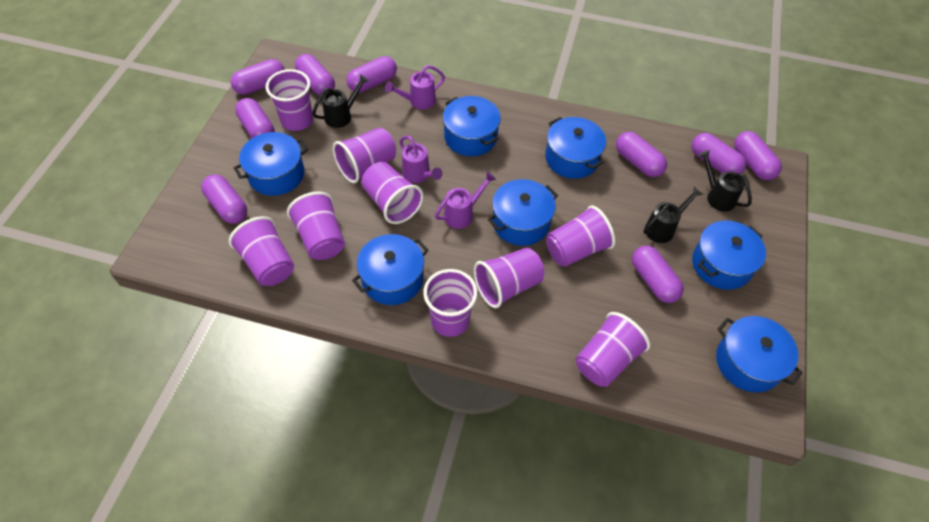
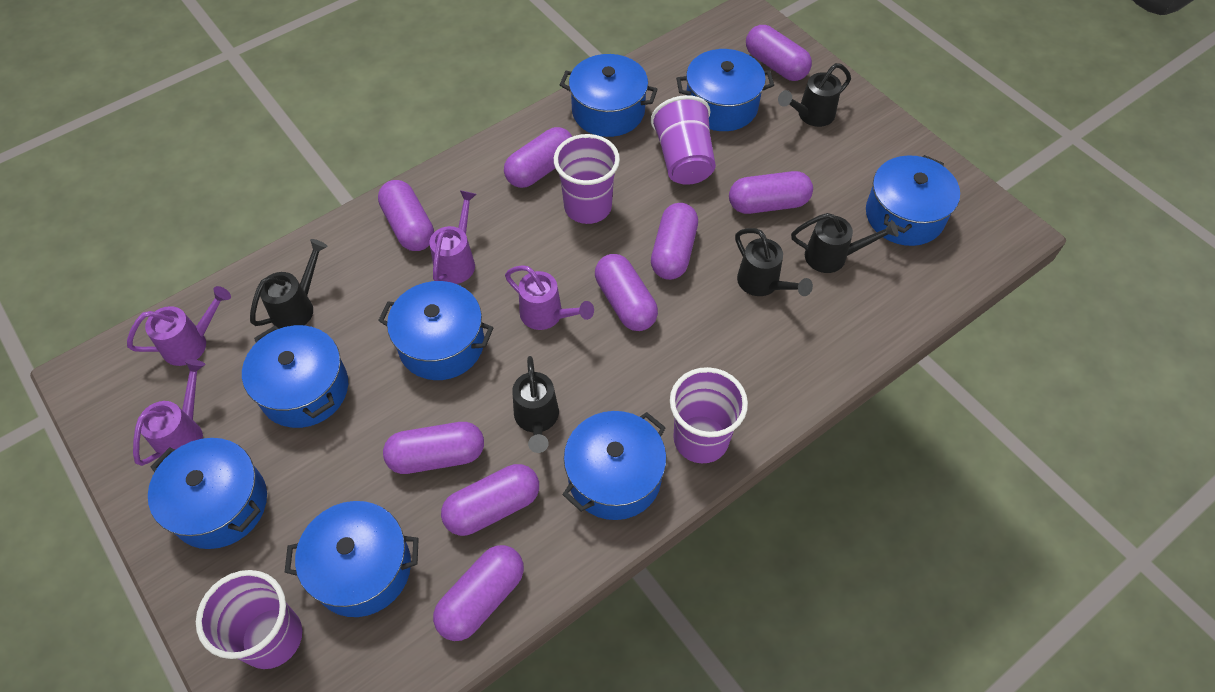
black watering can: [312,74,369,128] [644,187,703,243] [699,150,752,212] = 3 -> [250,239,328,329] [512,356,559,453] [735,228,813,296] [778,63,851,127] [791,213,899,273] = 5
blue pot: [234,132,308,196] [352,234,429,305] [443,96,501,156] [488,179,558,246] [545,117,606,179] [692,221,766,290] [716,316,803,392] = 7 -> [148,438,267,549] [242,325,348,428] [284,501,419,617] [378,281,493,380] [560,54,658,137] [562,411,667,520] [676,49,774,131] [866,155,960,246] = 8
purple cup: [229,216,294,286] [266,69,313,131] [287,191,345,260] [333,128,396,183] [361,162,423,224] [423,269,477,337] [474,248,544,308] [546,206,615,267] [576,312,650,387] = 9 -> [196,570,302,669] [554,134,620,224] [651,95,716,185] [670,367,748,463] = 4
purple watering can: [385,65,445,109] [399,135,442,183] [435,172,496,229] = 3 -> [127,286,231,366] [133,359,205,466] [429,190,477,284] [505,265,594,330] = 4

